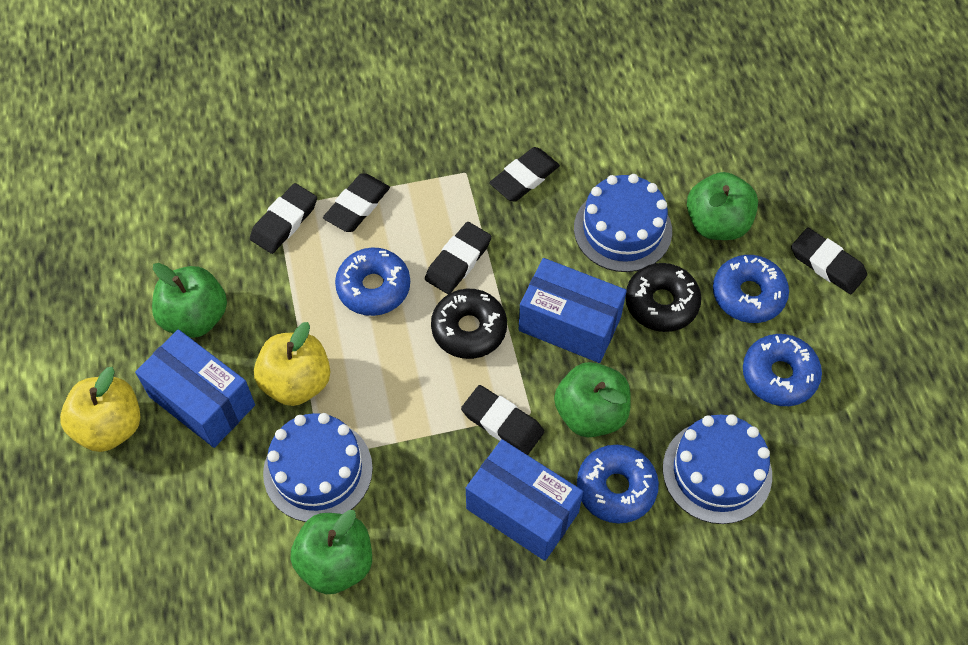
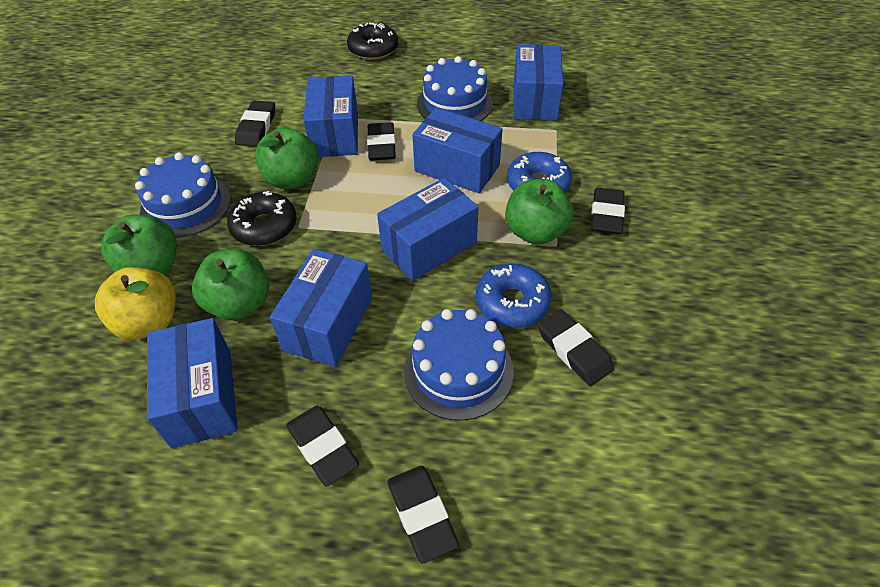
blue box: [135,329,255,448] [466,439,583,561] [519,258,627,363] = 3 -> [147,318,238,448] [270,249,372,367] [303,76,358,157] [377,178,478,281] [412,108,503,193] [513,44,564,121] = 6
blue donut: [335,248,410,316] [577,445,659,524] [713,255,789,323] [743,334,822,406] = 4 -> [476,263,552,328] [507,152,572,193] = 2
yellow apple: [60,367,140,452] [254,322,330,406] = 2 -> [95,267,176,340] = 1

